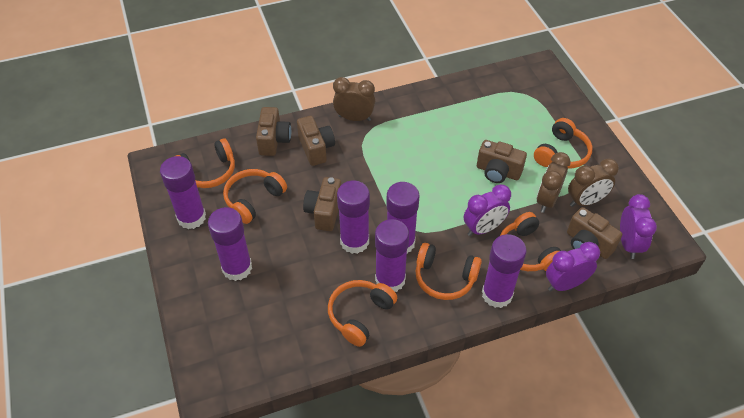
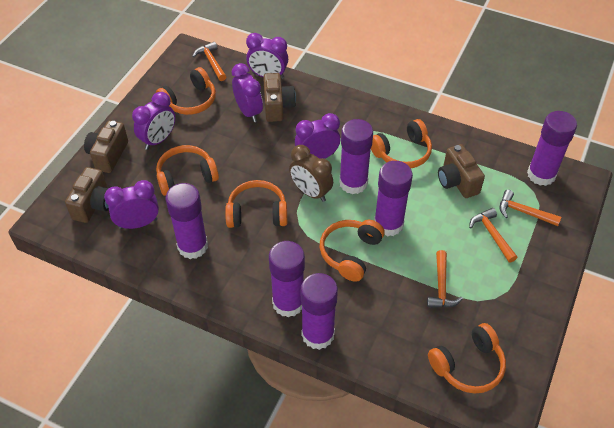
brown camera: [256,107,291,156] [297,116,335,166] [303,177,341,231] [477,140,527,183] [567,207,622,259] = 5 -> [65,167,109,223] [84,120,128,173] [263,73,296,122] [438,144,485,198] = 4
brown clock: [333,77,375,121] [536,152,571,213] [568,158,619,207] = 3 -> [289,145,333,202] = 1
orange hammer: none = 0 -> [192,42,227,81] [427,250,463,308] [469,208,517,263] [499,190,561,226] = 4
purple clock: [464,184,511,236] [546,242,600,291] [620,194,657,259] = 3 -> [104,180,159,229] [132,92,175,150] [232,63,263,122] [246,33,288,79] [295,113,340,159] = 5

